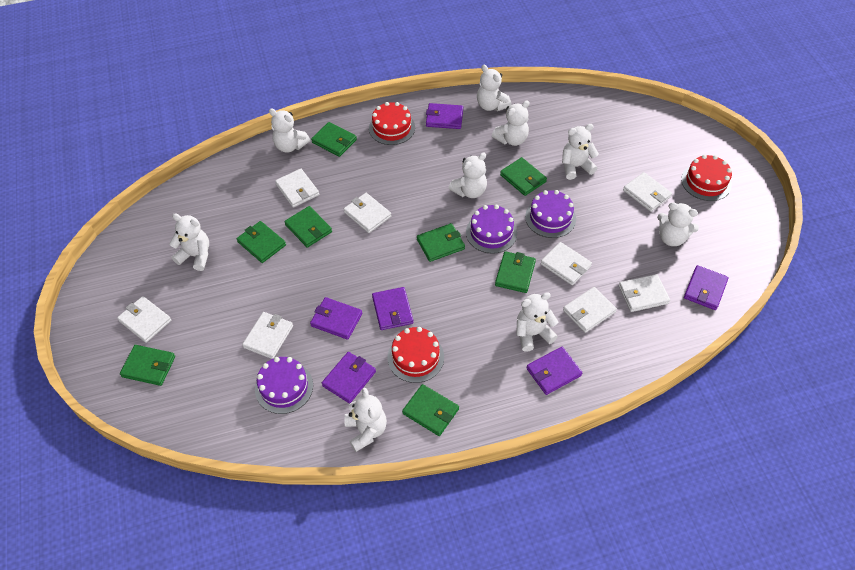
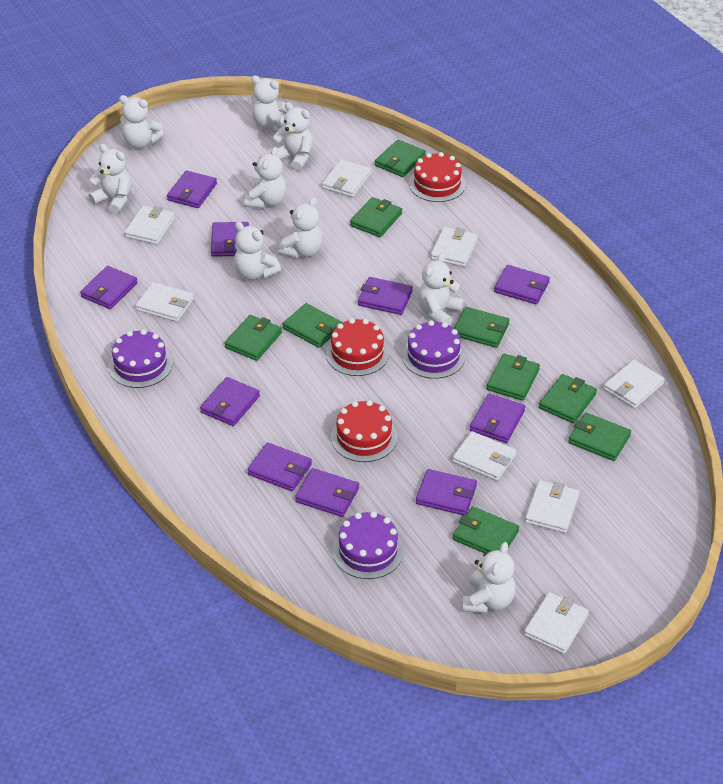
green wallet: [120,345,175,386] [237,221,286,263] [284,206,332,248] [311,122,357,157] [402,384,459,436] [417,223,465,262] [495,251,536,293] [500,157,547,196] = 8 -> [225,315,282,361] [283,303,342,348] [350,197,402,237] [375,139,426,177] [453,506,519,554] [454,307,510,348] [487,354,540,401] [539,374,597,423] [568,413,631,461] = 9
purple wallet: [310,297,362,340] [322,352,376,404] [372,287,413,330] [426,103,463,129] [526,347,582,395] [684,265,729,310] = 6 -> [80,266,138,309] [167,170,217,208] [200,377,260,426] [211,222,249,257] [247,442,312,491] [295,468,359,517] [358,277,413,315] [416,469,477,515] [470,393,525,443] [494,265,550,304] = 10

